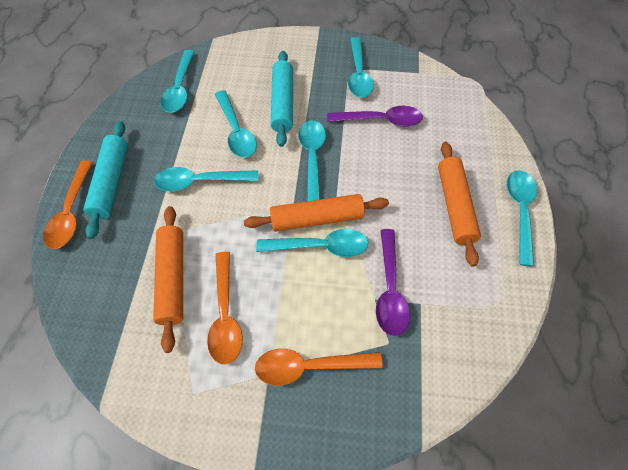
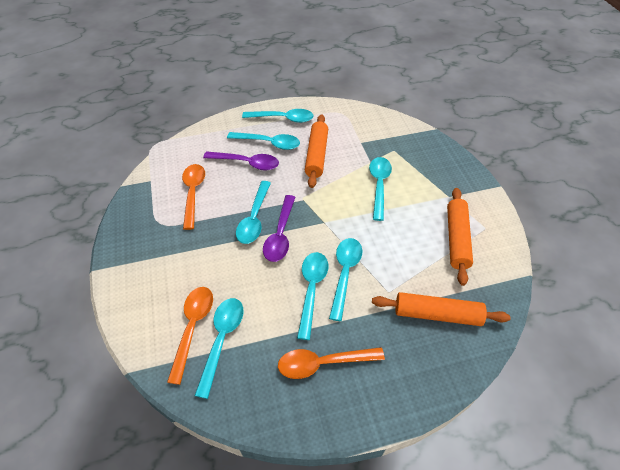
turquoise rolling pin: [83,121,128,239] [271,51,293,147] = 2 -> none = 0

